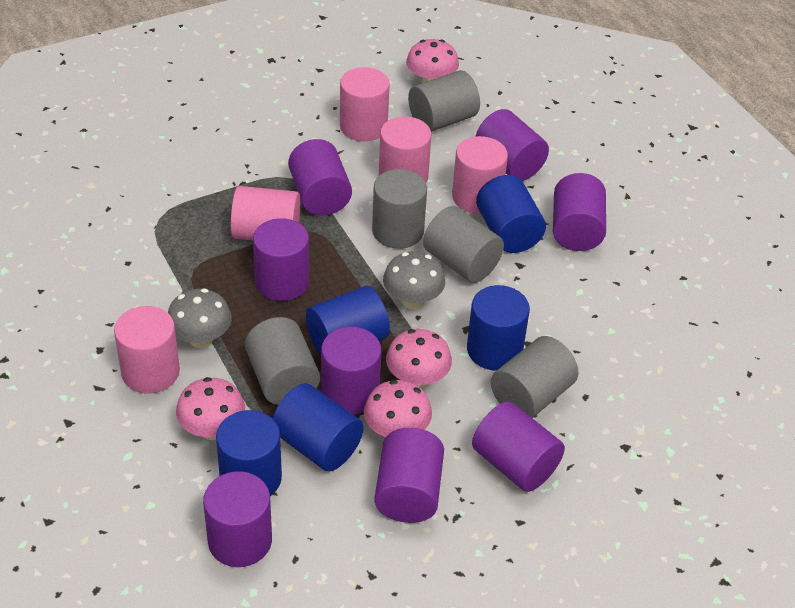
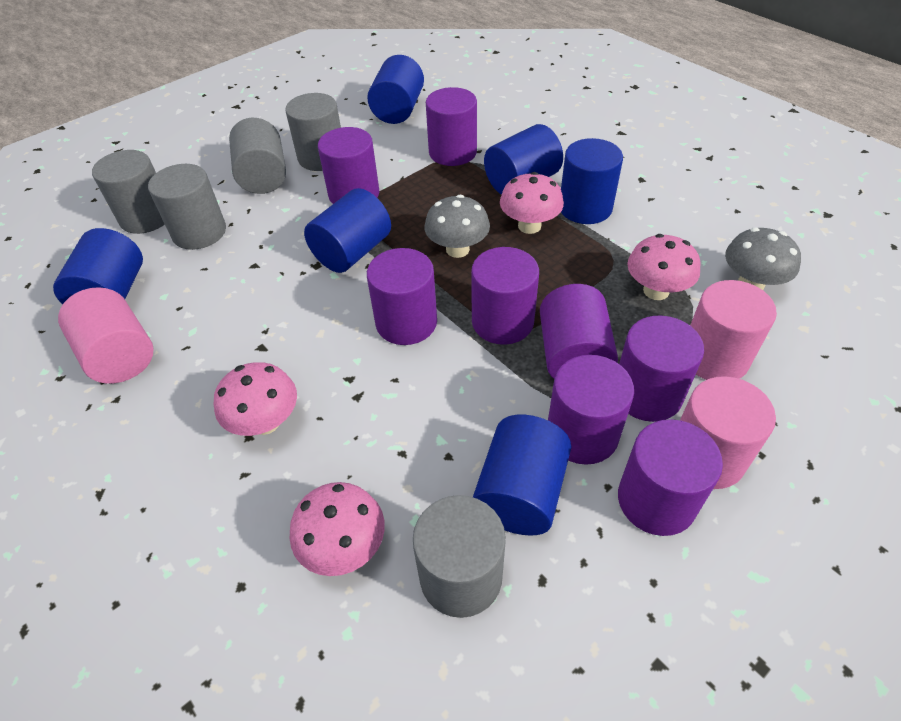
blue cylinder: [216,410,282,496] [272,383,364,471] [306,286,390,355] [467,285,530,371] [476,175,546,253] = 5 -> [53,228,143,304] [304,188,391,273] [367,55,424,124] [473,414,571,536] [484,124,563,195] [561,138,623,224] = 6
pink cylinder: [114,306,180,394] [231,186,300,240] [340,67,390,141] [379,117,431,183] [452,136,508,214] = 5 -> [58,287,154,384] [680,376,776,489] [690,280,777,380] = 3

